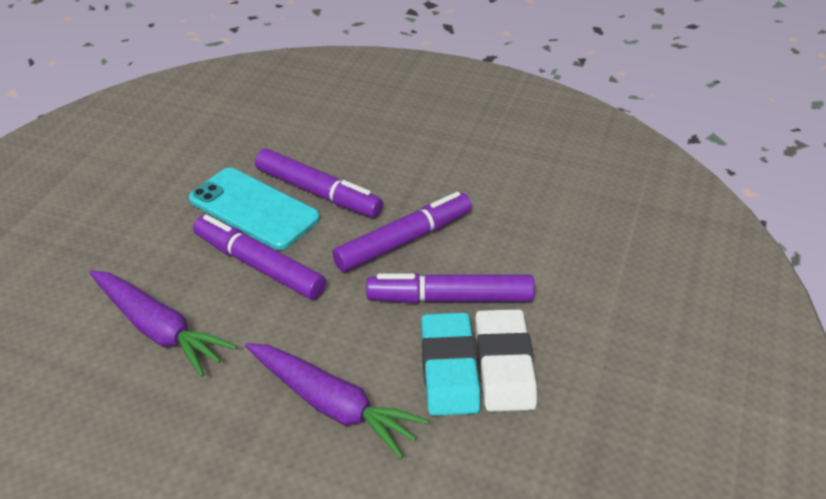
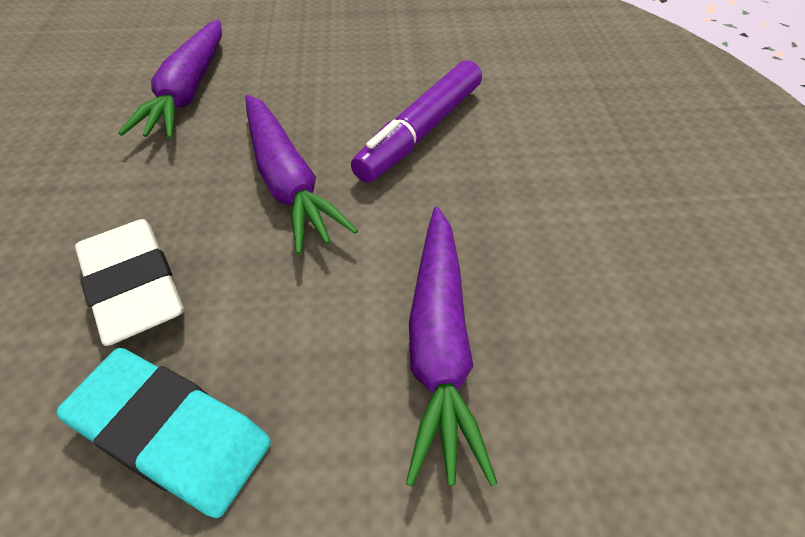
purple carrot: [89,270,237,377] [245,343,429,459] = 2 -> [118,19,222,139] [245,95,358,255] [406,207,497,486] = 3
purple marker: [193,214,326,300] [255,149,383,217] [332,192,472,272] [366,273,535,304] = 4 -> [351,60,482,183] = 1
turquoise phone: [189,168,320,250] = 1 -> none = 0

